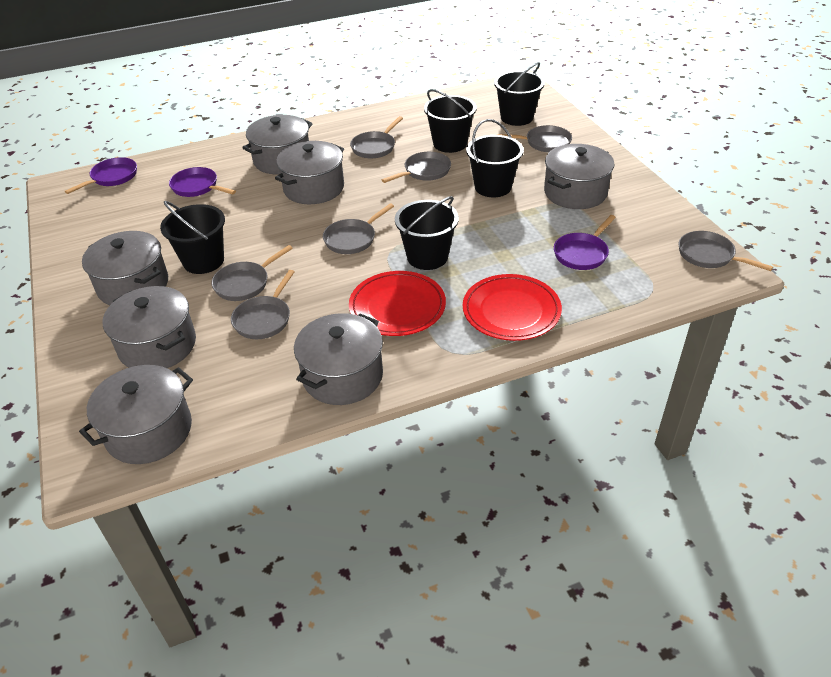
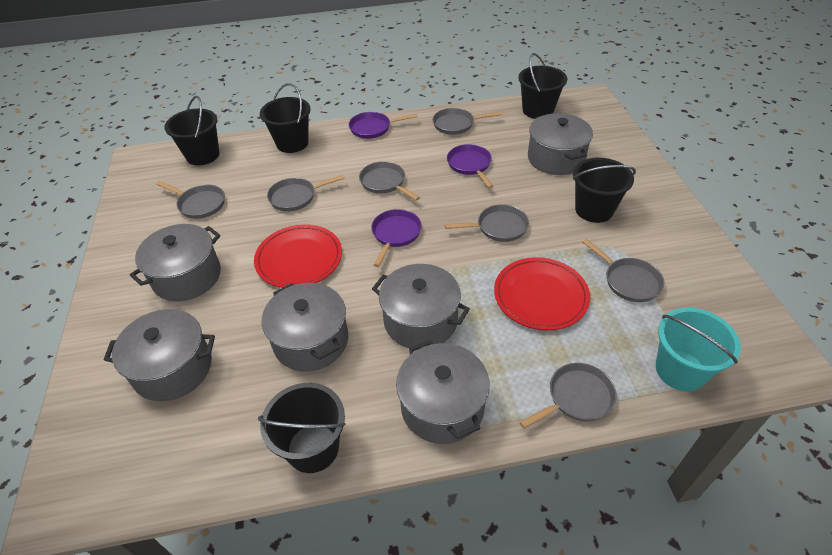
grey pot: [79,365,193,464] [82,231,168,305] [103,286,196,368] [242,115,313,174] [275,141,344,204] [294,313,383,405] [544,144,614,209] = 7 -> [104,309,215,401] [130,224,221,301] [262,283,348,372] [372,264,470,348] [396,340,490,444] [528,113,593,175] = 6
turquoise bucket: none = 0 -> [656,308,741,391] = 1

